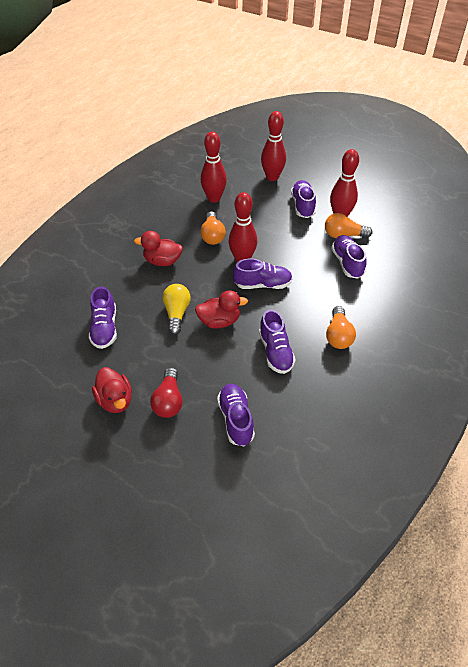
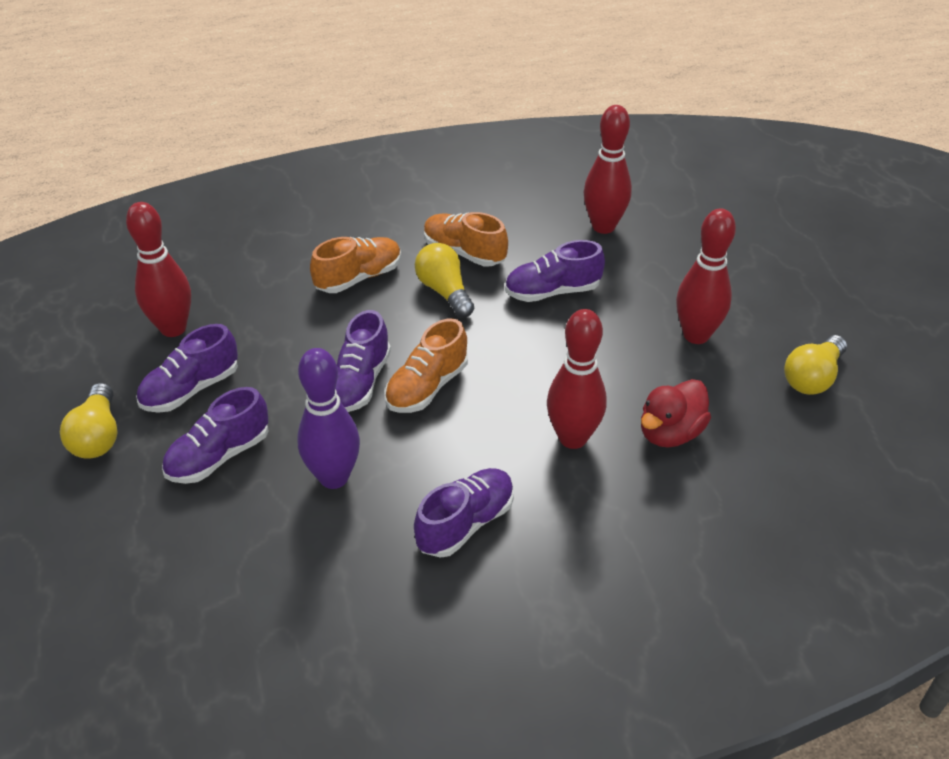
orange light bulb: [200,211,226,245] [325,213,372,238] [326,306,356,349] = 3 -> none = 0
orange shoe: none = 0 -> [310,237,401,293] [385,318,468,413] [424,212,508,267] = 3
purple bowling pin: none = 0 -> [297,348,360,489] = 1
purple shoe: [89,287,117,349] [217,384,255,446] [233,258,293,289] [259,310,296,374] [291,180,316,218] [331,235,367,279] = 6 -> [136,324,238,413] [162,387,269,484] [335,310,391,412] [414,468,514,558] [505,240,605,302] = 5
red duck: [92,367,132,413] [134,231,183,266] [195,290,248,329] = 3 -> [641,379,711,448] = 1
red light bulb: [150,367,183,418] = 1 -> none = 0
yellow light bulb: [163,284,191,335] = 1 -> [60,383,118,459] [415,243,474,318] [784,335,847,395] = 3

